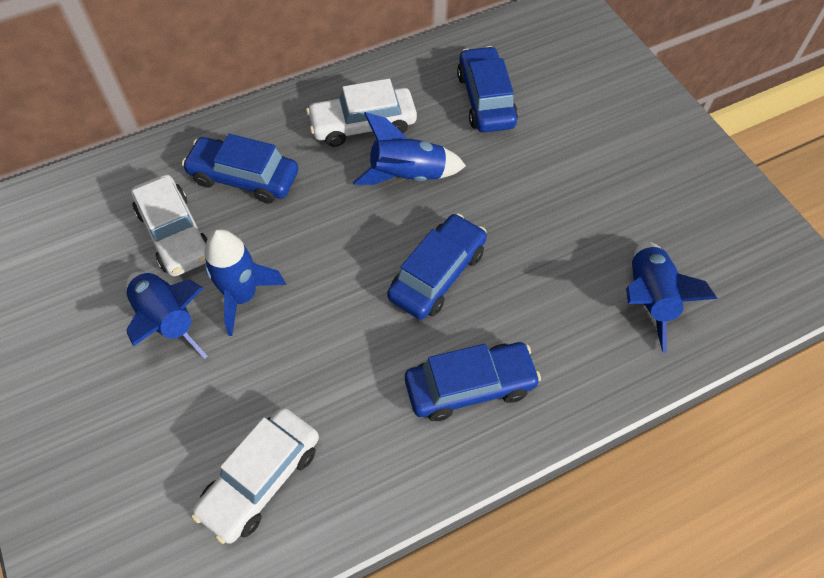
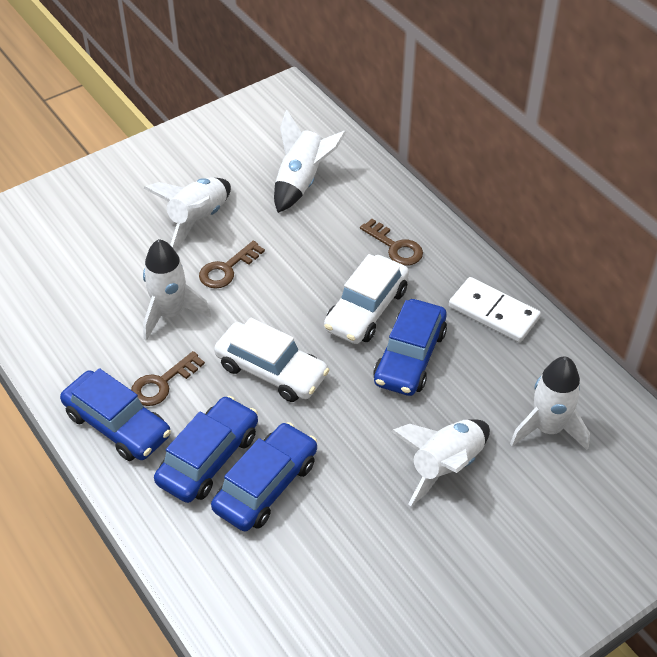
blue rocket: [126,272,208,359] [204,229,286,336] [353,112,466,185] [626,241,718,353] = 4 -> none = 0
brown key: none = 0 -> [131,351,205,406] [199,241,265,289] [360,219,423,266] = 3
white car: [131,174,208,276] [191,407,319,544] [306,79,417,147] = 3 -> [214,318,329,402] [324,254,409,344] = 2
white domino: none = 0 -> [449,277,541,342] = 1
white rocket: none = 0 -> [143,177,231,249] [143,239,211,341] [274,110,346,213] [391,419,490,506] [510,357,590,450] = 5

